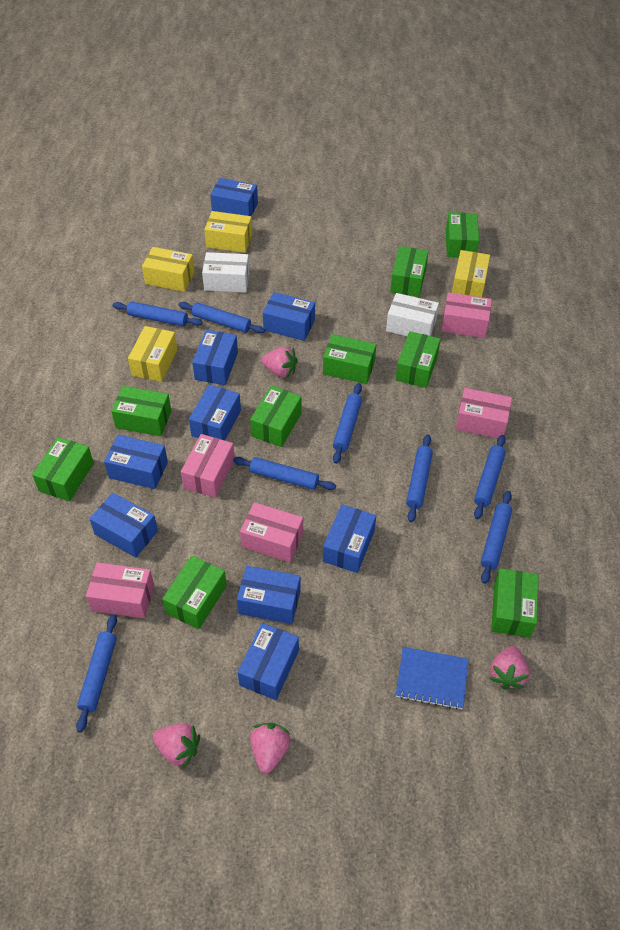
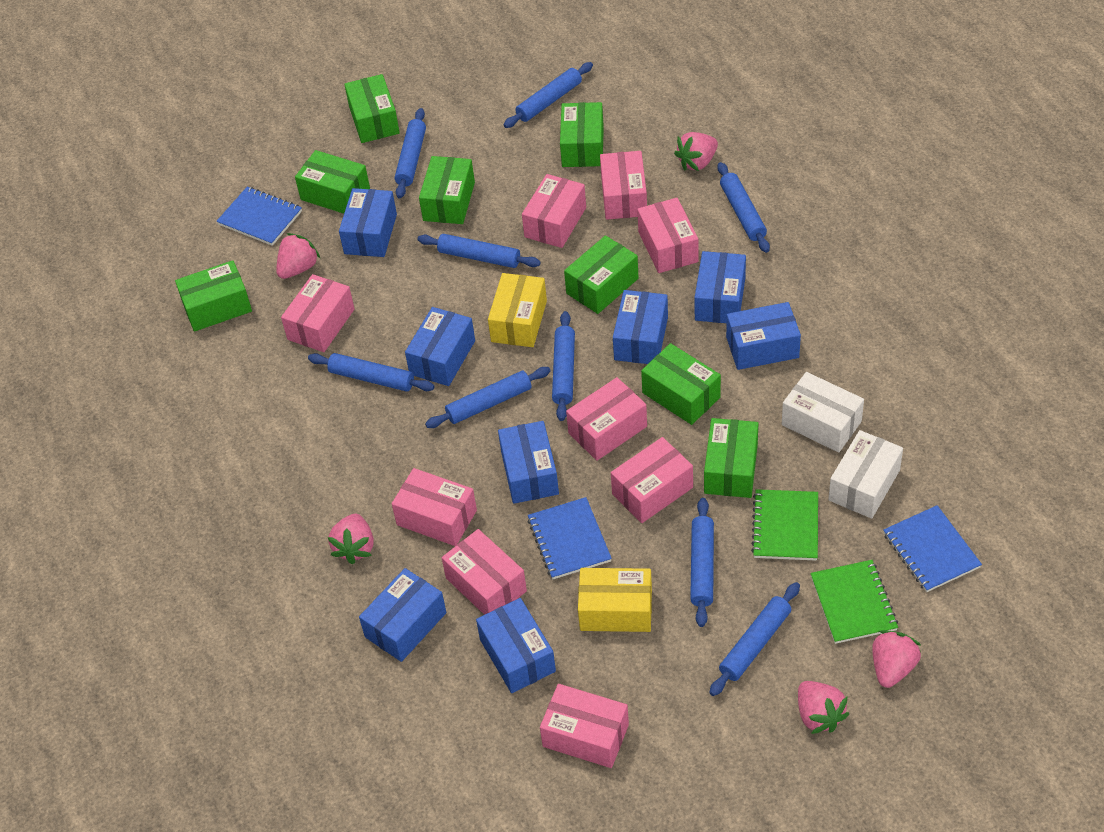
blue box: [89,493,158,558] [104,435,168,489] [189,385,241,440] [192,330,238,385] [210,178,258,216] [237,566,300,624] [238,623,299,700] [263,292,315,341] [323,504,376,573] = 9 -> [339,188,397,257] [359,568,446,662] [405,307,475,386] [476,598,556,693] [498,421,559,504] [613,290,668,364] [695,251,746,323] [726,302,801,370] = 8
blue notebook: [396,647,469,710] = 1 -> [216,187,302,246] [528,497,612,580] [883,505,982,592] = 3
blue rolling pin: [76,614,117,732] [113,301,203,326] [179,302,265,333] [233,457,336,490] [333,383,362,464] [406,434,433,522] [474,435,506,519] [481,491,512,584] = 8 -> [308,353,435,392] [395,108,426,199] [417,234,541,268] [425,367,551,428] [504,62,593,128] [552,311,575,421] [690,498,714,627] [709,582,800,696] [717,162,770,253] = 9
green box: [32,437,94,501] [111,386,171,436] [162,556,227,629] [250,386,302,447] [323,334,376,384] [390,246,429,297] [396,331,441,388] [446,212,479,258] [491,568,539,638] = 9 -> [175,260,252,332] [295,150,370,214] [344,74,400,143] [419,156,475,224] [560,102,604,167] [564,235,639,314] [641,343,721,425] [704,418,759,498] = 8
green notebook: none = 0 -> [751,489,818,561] [811,560,898,644] = 2
pink box: [86,562,154,618] [181,434,235,498] [240,502,303,562] [441,292,492,338] [455,388,512,438] = 5 -> [281,274,355,352] [392,468,477,546] [442,529,527,615] [522,174,586,248] [540,684,629,768] [566,377,647,461] [600,151,647,220] [611,437,693,523] [637,198,699,273] = 9
pink strawberry: [153,724,200,768] [250,723,291,773] [262,347,297,378] [489,646,530,690] = 4 -> [276,233,321,279] [328,514,374,564] [674,132,718,171] [798,681,849,734] [872,630,921,688] = 5
yellow box: [128,326,177,382] [142,247,195,292] [204,211,252,253] [452,250,490,297] = 4 -> [488,273,547,347] [578,568,652,632] = 2

